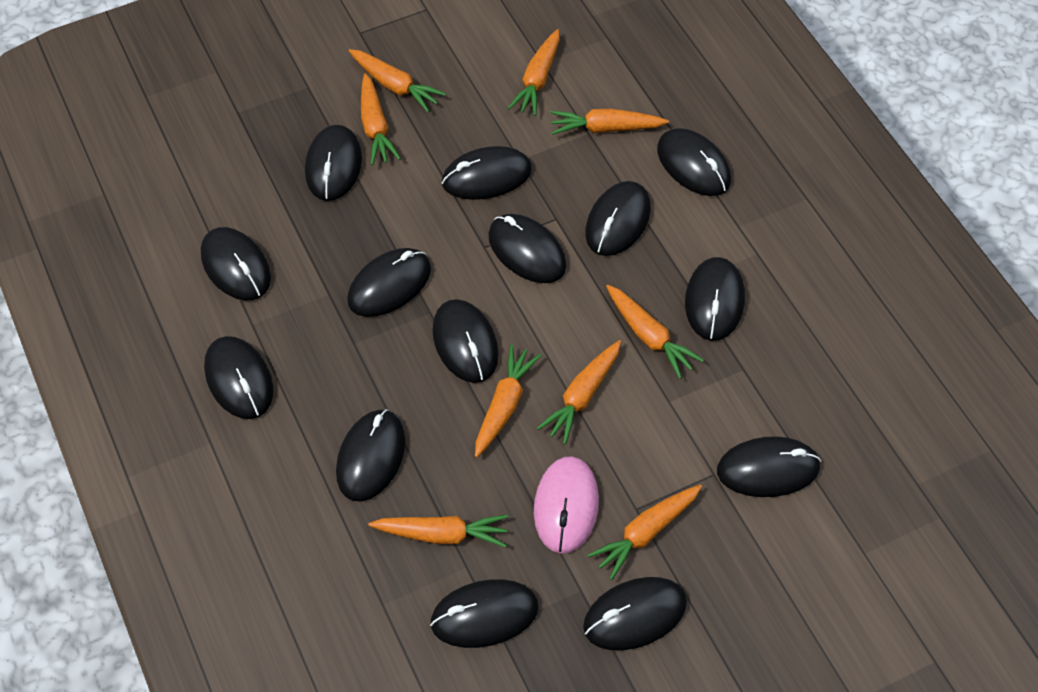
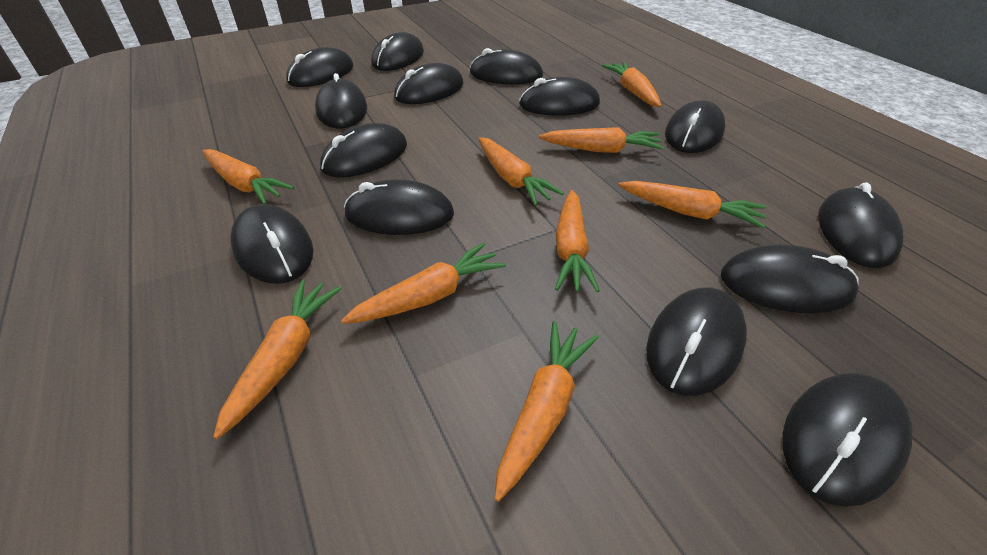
pink mouse: [534,456,599,554] = 1 -> none = 0

